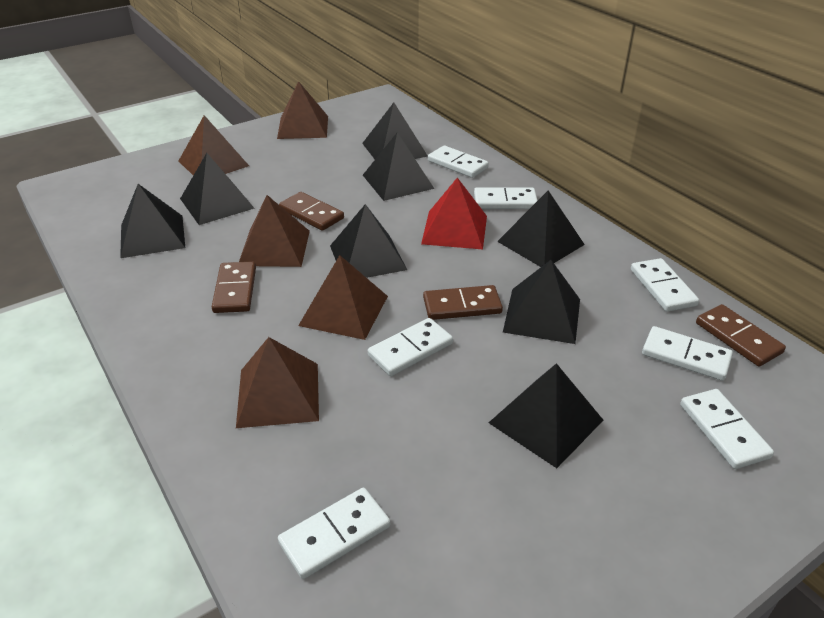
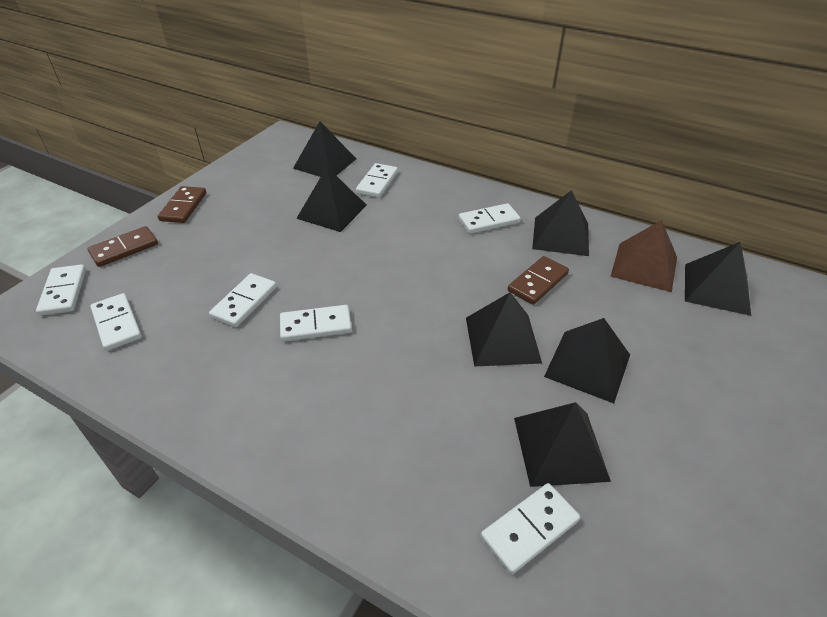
black pyramid: [120,184,185,258] [180,153,255,225] [330,204,407,278] [362,102,428,159] [363,132,434,201] [489,363,603,468] [497,190,585,267] [503,260,580,344] = 8 -> [293,121,356,177] [296,167,367,232] [466,292,542,367] [514,402,611,487] [532,190,589,256] [544,318,630,403] [685,242,751,316] = 7
brown domino: [212,261,256,313] [279,192,344,231] [423,285,503,320] [696,304,786,366] = 4 -> [87,226,158,267] [158,186,206,223] [508,256,569,305] = 3
brown pyramid: [179,115,249,175] [236,337,319,428] [239,195,310,267] [277,81,328,139] [298,255,388,340] = 5 -> [610,220,677,292] = 1
red pyramid: [421,178,487,249] = 1 -> none = 0

